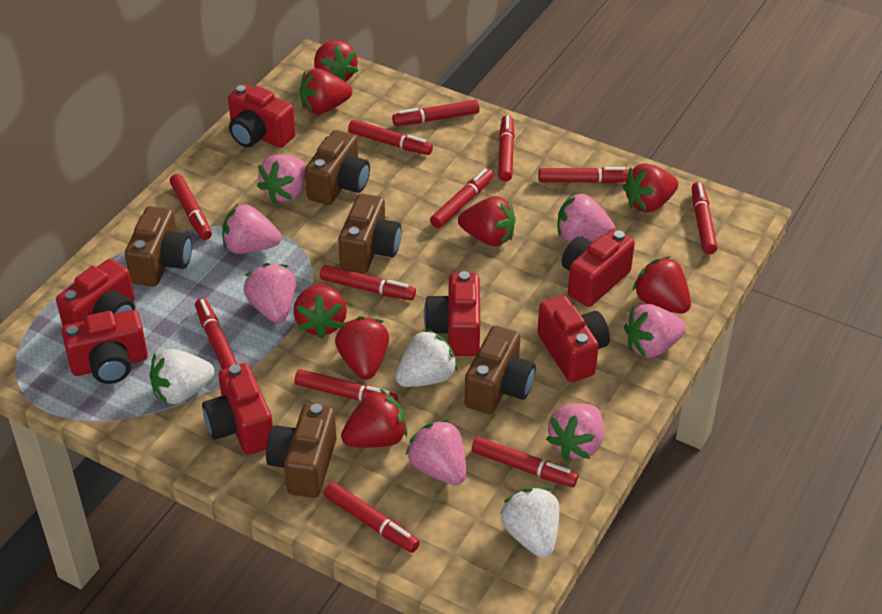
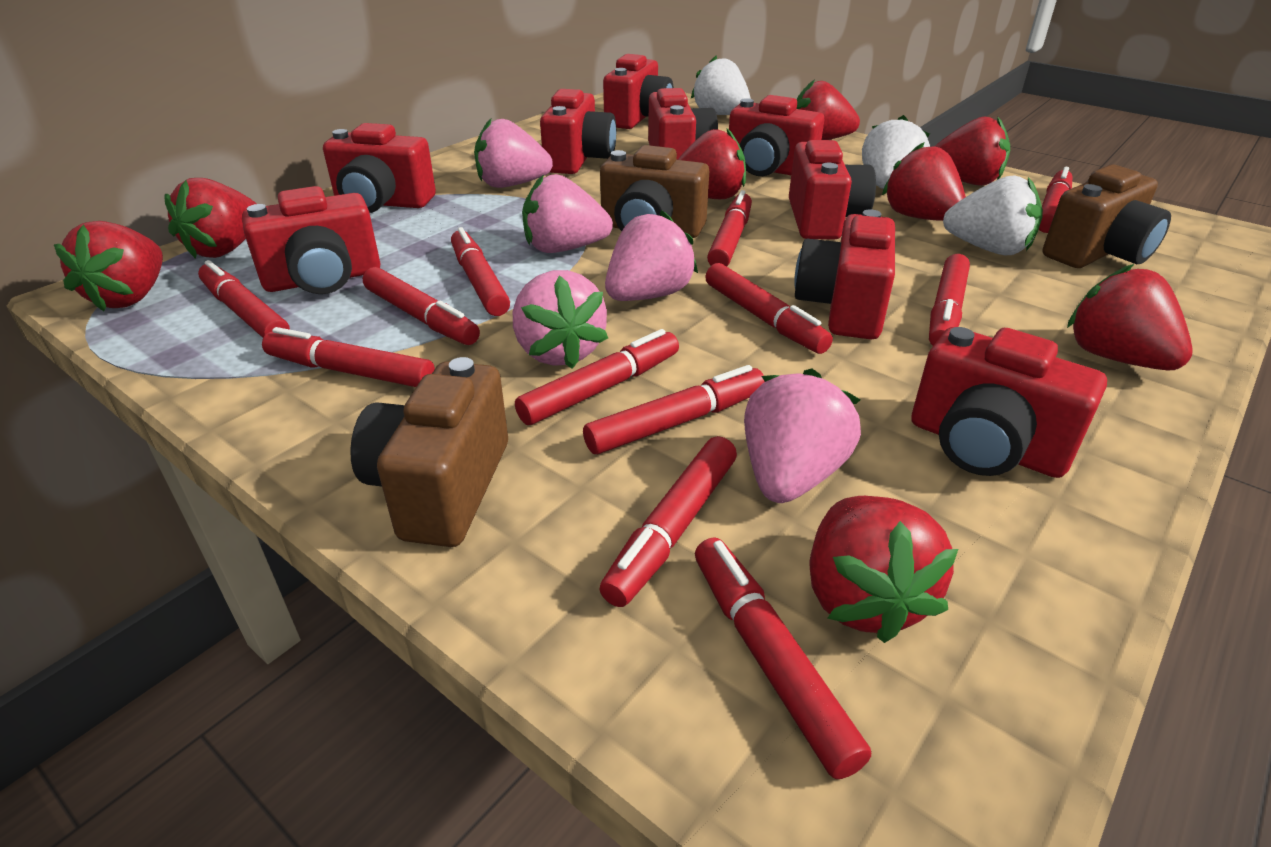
brown camera: [125,206,192,286] [266,403,337,498] [305,130,370,205] [338,194,402,273] [465,326,536,414] = 5 -> [350,357,508,547] [600,145,709,238] [1043,164,1171,268] = 3
pink strawberry: [222,204,282,254] [243,263,296,323] [257,154,306,203] [406,419,466,485] [546,404,603,460] [558,193,615,242] [624,304,686,358] = 7 -> [474,119,553,188] [513,270,608,369] [522,174,613,253] [605,210,698,301] [744,369,861,503] = 5
red camera: [56,259,135,326] [62,310,148,384] [202,363,273,455] [228,84,296,148] [424,271,480,356] [537,296,610,382] [562,229,635,307] = 7 -> [242,186,381,294] [323,123,436,213] [540,89,616,174] [603,54,674,129] [648,88,718,160] [729,95,824,176] [789,140,876,240] [794,209,895,339] [911,327,1107,478] = 9

